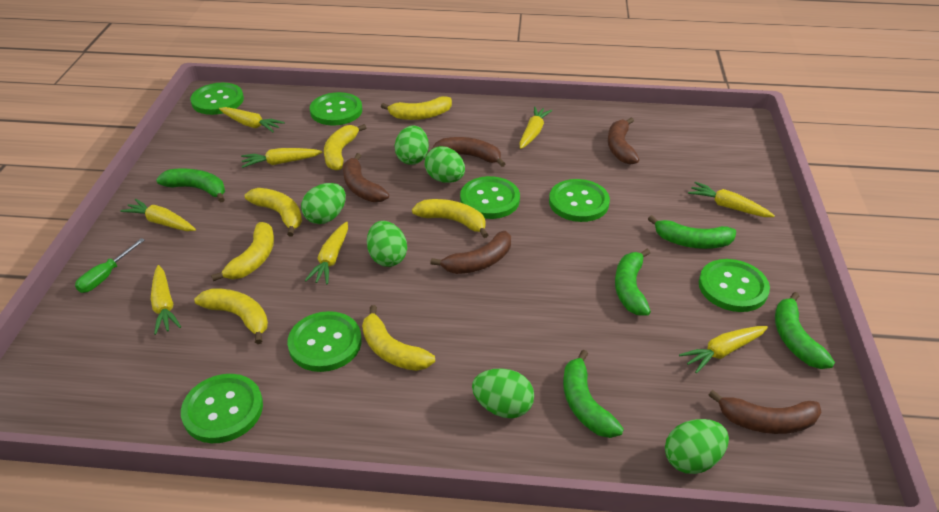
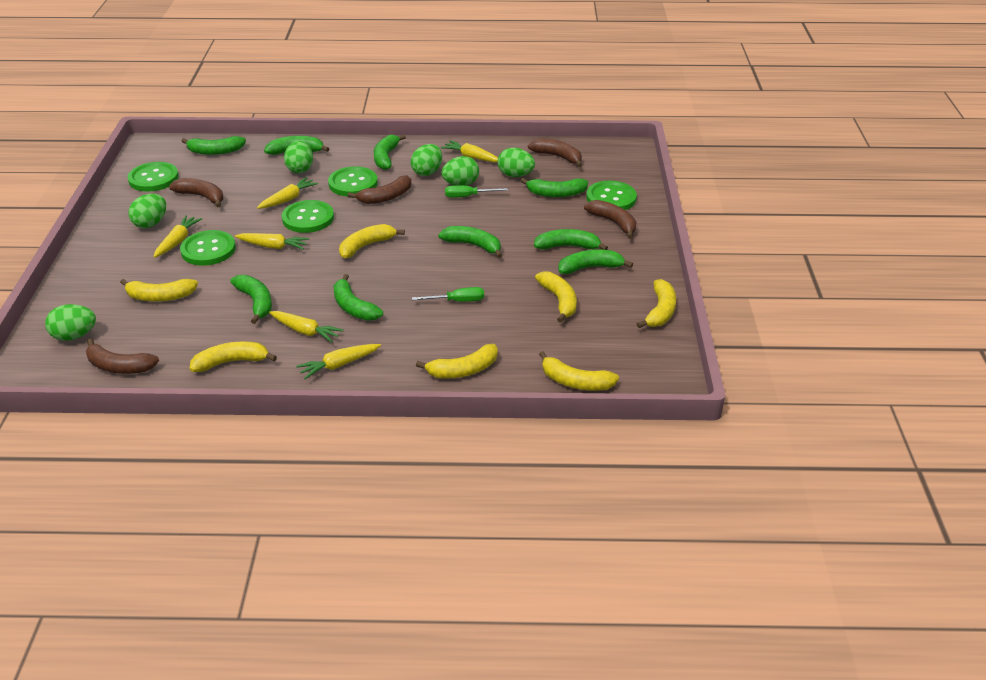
green banana: [156,168,225,202] [563,350,624,438] [615,249,651,316] [648,215,736,249] [775,292,835,369] = 5 -> [182,136,246,155] [230,275,272,324] [264,136,329,155] [333,274,383,321] [374,134,406,170] [438,226,502,258] [521,178,588,197] [534,229,608,250] [558,250,633,274] = 9
green button: [181,374,263,443] [190,83,244,115] [287,311,362,372] [310,92,362,126] [460,176,520,219] [549,179,610,222] [699,259,770,312] = 7 -> [128,162,179,192] [180,230,236,266] [282,200,334,233] [328,166,378,196] [586,181,637,210] = 5
green screwdriver: [75,238,145,293] = 1 -> [412,287,484,302] [445,185,508,198] = 2
yellow carrot: [120,199,196,231] [151,265,181,335] [219,107,284,132] [241,148,323,168] [305,221,348,285] [520,106,552,149] [679,326,768,373] [688,182,775,217] = 8 -> [153,215,202,258] [235,233,309,250] [257,177,318,209] [269,311,344,342] [296,344,381,379] [441,140,498,162] = 6

